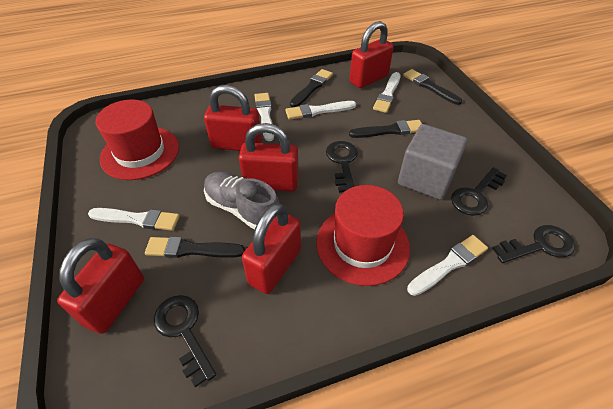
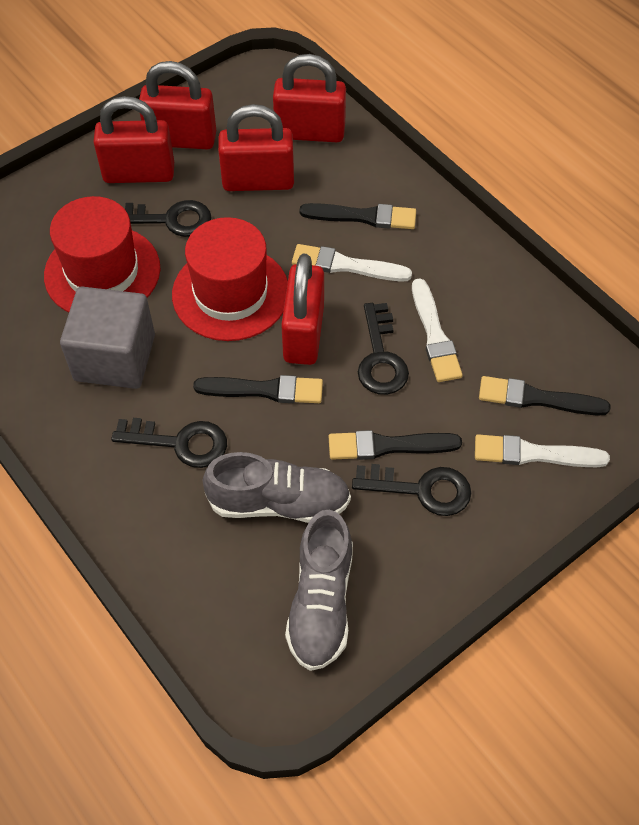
grey shoe: [204,172,280,230] = 1 -> [203,452,351,523] [285,510,353,671] = 2
white brush: [88,208,180,231] [254,93,274,141] [285,101,356,120] [373,72,400,113] [407,235,488,296] = 5 -> [292,244,412,281] [412,278,463,382] [475,434,610,467] = 3

